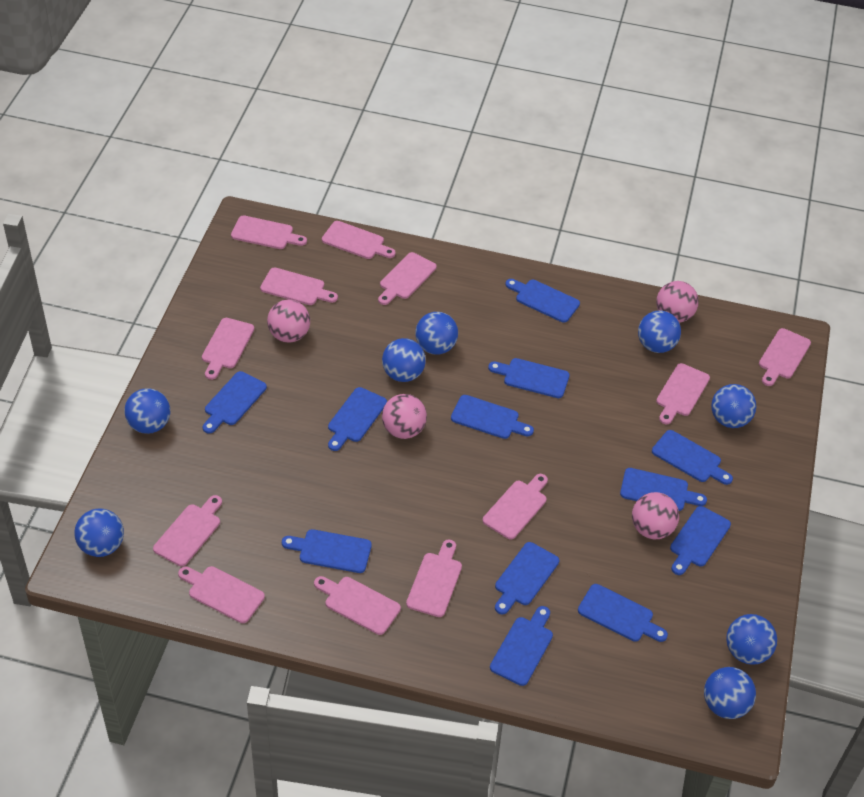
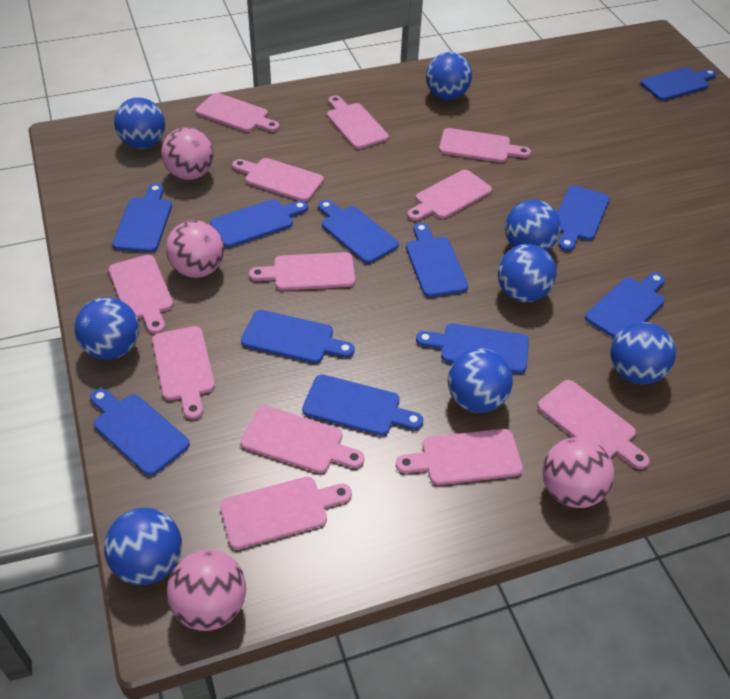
blue cutting board: [203,371,267,433] [282,529,372,573] [328,387,387,451] [451,395,534,439] [488,358,570,398] [490,606,553,686] [495,542,559,614] [505,279,580,323] [578,584,668,642] [620,468,707,511] [652,430,733,485] [670,506,731,575] = 12 -> [90,388,190,476] [112,183,172,252] [210,199,308,247] [241,310,355,363] [302,375,423,436] [318,200,399,264] [406,223,468,297] [416,324,529,373] [557,185,610,251] [585,272,665,338] [640,67,717,101] = 11

